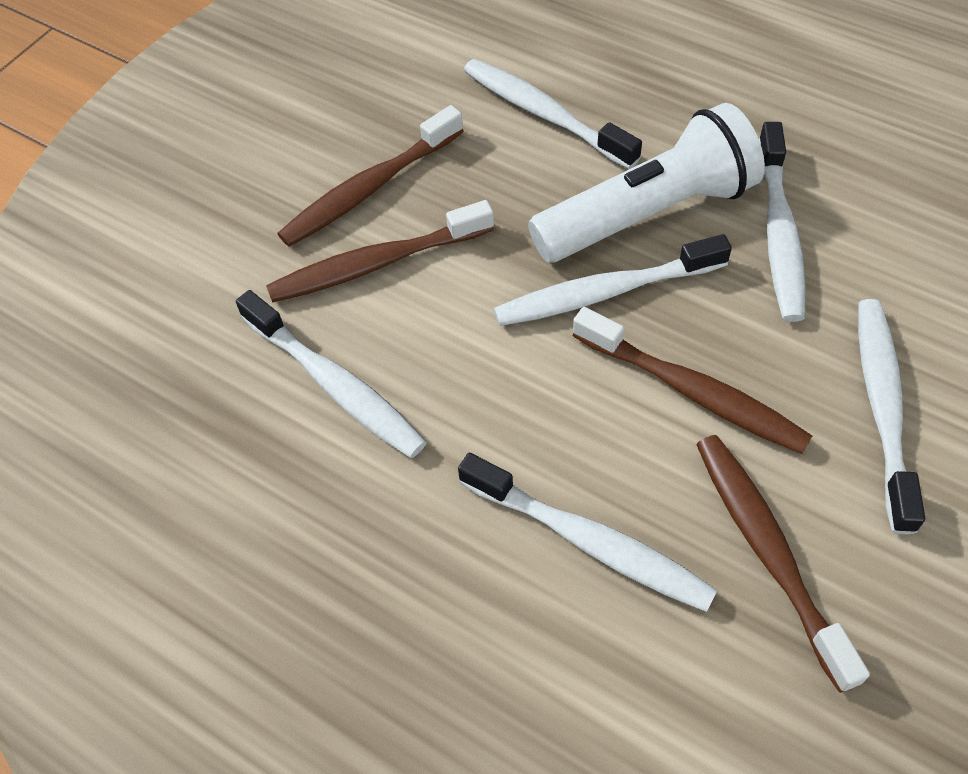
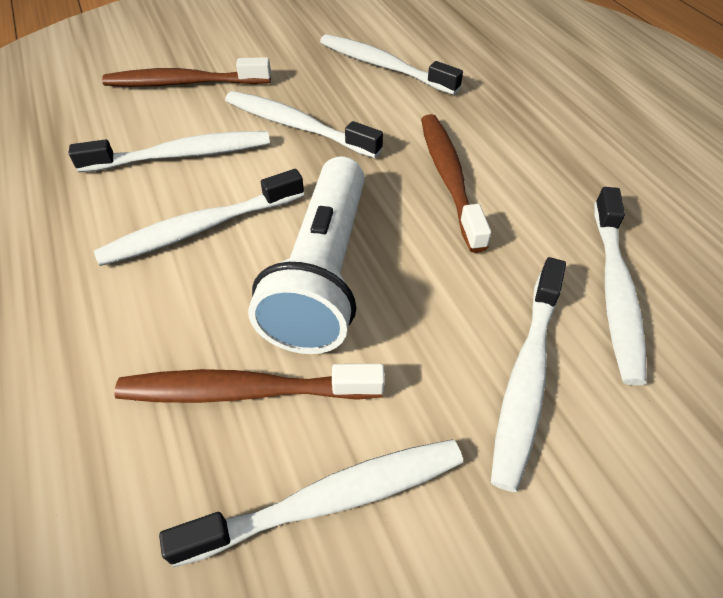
brown toothbrush: [266,200,494,303] [277,105,464,247] [573,307,812,454] [696,435,870,693] = 4 -> [102,57,271,87] [114,364,385,403] [421,114,491,253] = 3
white toothbrush: [236,290,427,458] [458,453,718,612] [464,59,642,169] [494,234,732,326] [759,122,806,322] [858,299,925,534] = 6 -> [69,131,270,172] [94,169,304,266] [159,439,463,567] [225,91,383,158] [320,34,463,95] [491,257,566,492] [594,187,647,386] = 7

